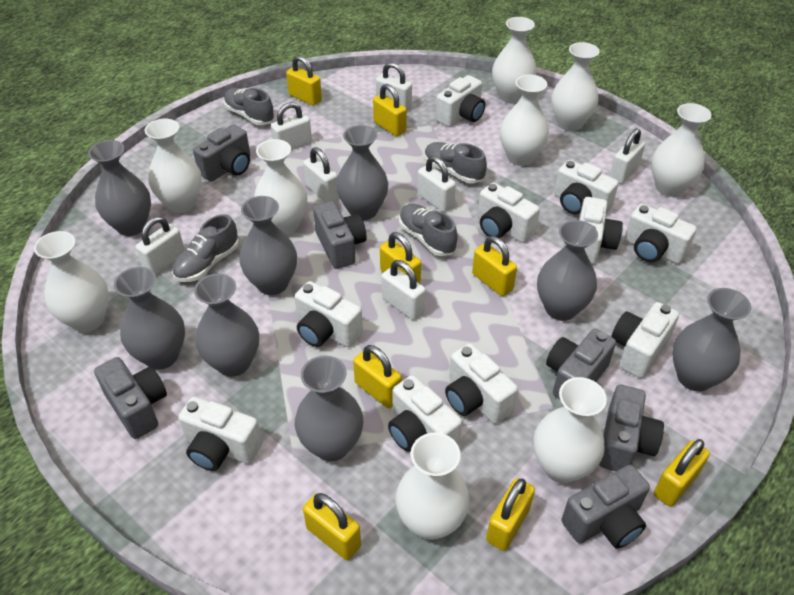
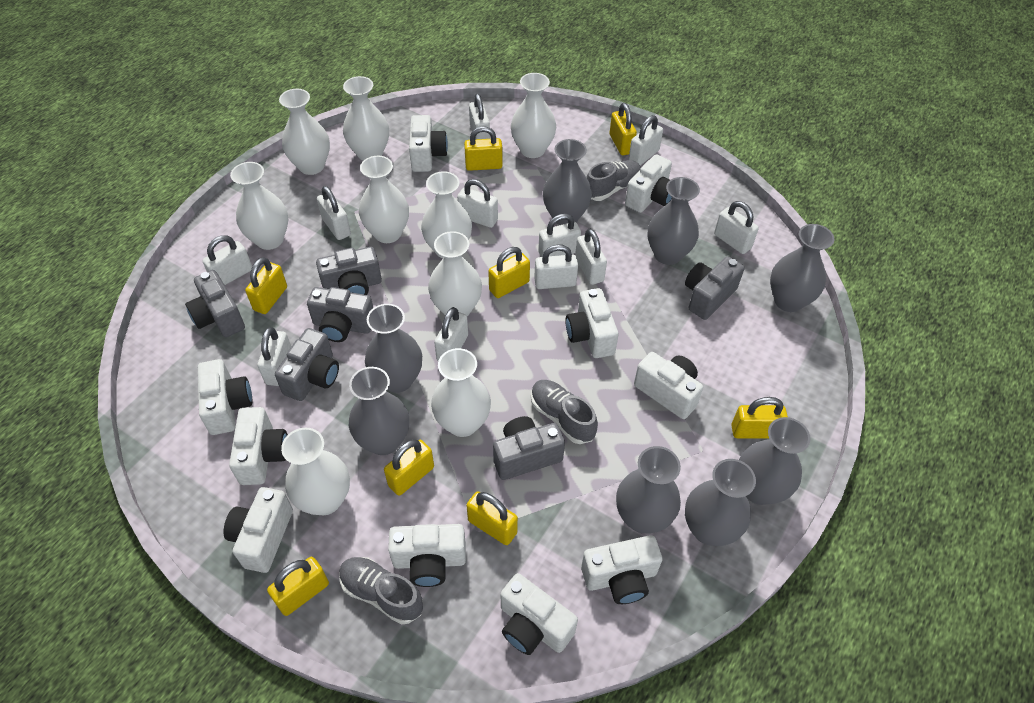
grey shoe: [172,214,239,282] [224,88,275,125] [399,204,458,256] [425,142,487,184] = 4 -> [339,557,423,624] [531,380,598,444] [586,160,641,201] = 3
white padlock: [136,216,185,275] [271,102,312,150] [303,147,339,202] [376,62,412,110] [381,260,426,320] [417,156,456,212] [609,128,645,184] = 7 -> [202,235,252,285] [257,327,291,386] [317,186,351,240] [434,307,468,361] [457,179,498,228] [469,93,490,139] [534,245,578,289] [538,214,581,257] [575,229,607,285] [629,115,663,166] [714,201,759,254] = 11

